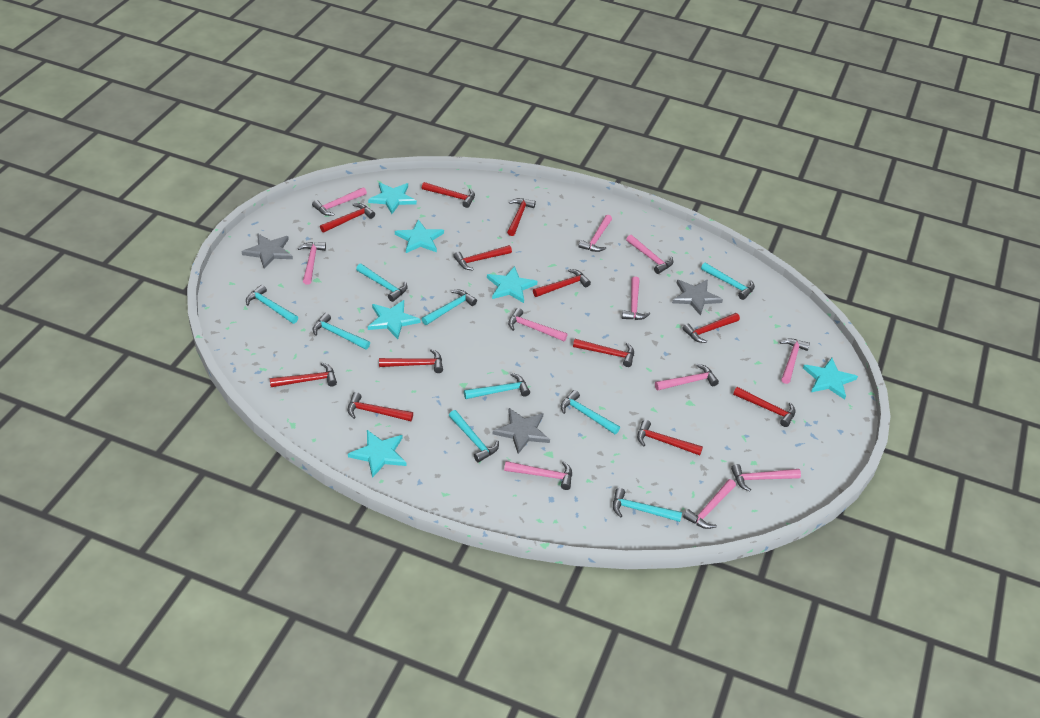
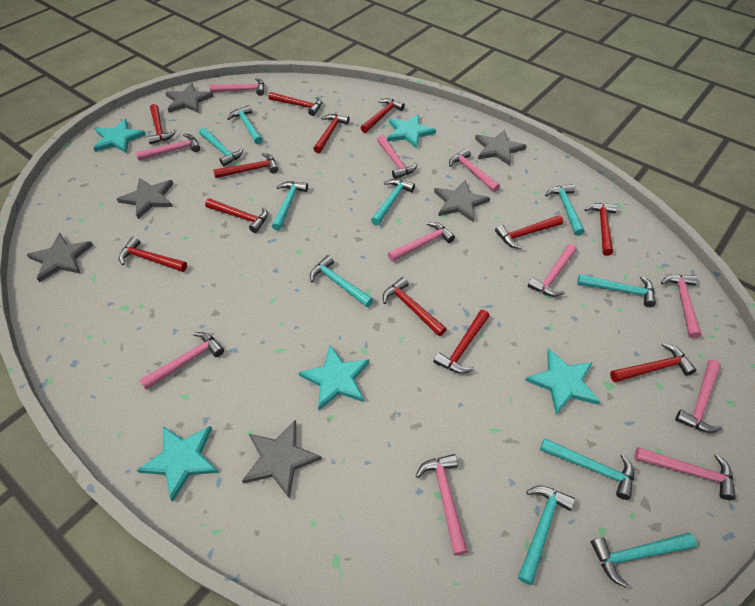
grey star: [242,233,293,269] [493,408,550,454] [672,280,723,316] = 3 -> [26,233,93,282] [117,178,173,219] [165,83,213,113] [242,420,322,499] [434,180,490,222] [475,129,527,166] = 6
turquoise hammer: [246,285,298,324] [312,313,370,349] [356,264,408,302] [422,290,477,325] [449,410,499,463] [464,373,530,399] [561,390,620,434] [613,488,682,522] [701,263,755,300] = 9 -> [199,128,243,166] [227,105,263,144] [272,181,308,231] [310,255,373,307] [371,179,415,225] [518,486,575,585] [540,438,634,500] [545,184,584,236] [577,274,656,307] [591,533,697,588] = 10
turquoise star: [348,430,406,478] [368,182,417,214] [368,300,421,339] [395,219,444,253] [487,266,538,303] [803,358,858,400] = 6 -> [93,119,146,153] [137,426,219,502] [298,345,369,410] [387,114,436,149] [525,349,600,415] = 5

